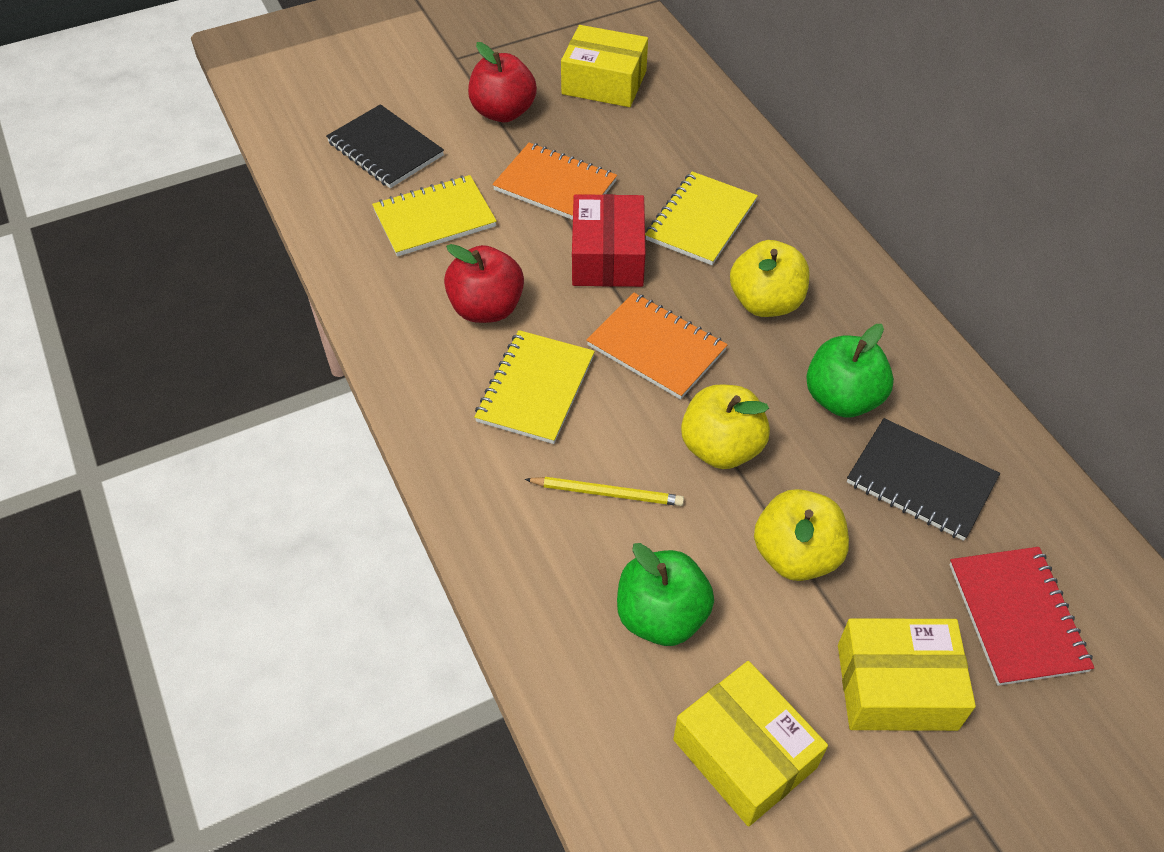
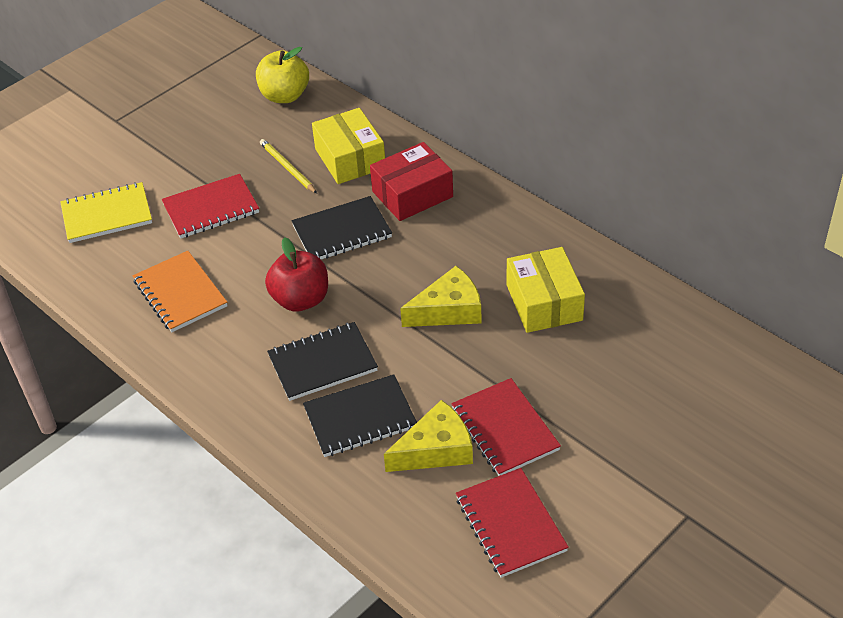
black notebook: [326,104,444,188] [847,418,1000,541] = 2 -> [267,322,378,401] [291,196,392,259] [303,374,417,457] = 3
green apple: [617,543,714,646] [806,324,894,418] = 2 -> none = 0
orange notebook: [492,143,617,220] [586,293,728,400] = 2 -> [133,251,227,332] = 1
red apple: [444,244,524,323] [468,42,537,122] = 2 -> [265,237,328,312] = 1
red notebook: [949,547,1094,686] = 1 -> [162,174,259,239] [451,378,561,476] [456,468,569,578] = 3
yellow apple: [681,384,770,469] [730,240,809,317] [754,489,849,581] = 3 -> [256,47,309,103] = 1
yellow box: [561,25,648,107] [673,661,828,827] [838,618,976,731] = 3 -> [312,108,385,184] [507,247,585,333] = 2
yellow cheese: none = 0 -> [384,400,473,472] [400,266,482,327] = 2
yellow notebook: [372,175,497,257] [474,330,595,444] [645,171,758,265] = 3 -> [60,182,152,243] = 1

